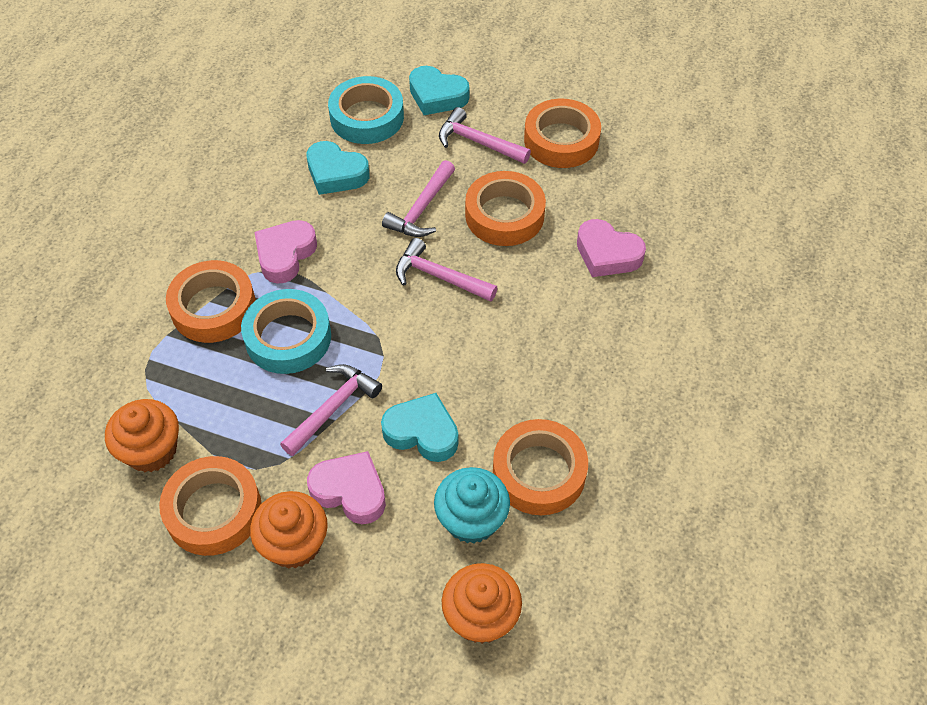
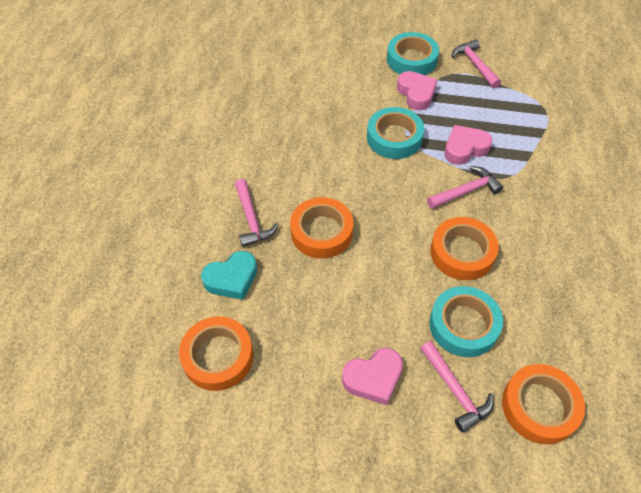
orange cupcake: [105,399,179,472] [250,491,328,569] [442,563,522,644] = 3 -> none = 0
orange tape: [159,456,262,556] [166,260,256,343] [465,171,546,246] [493,419,588,515] [524,99,601,168] = 5 -> [179,317,254,391] [290,197,353,259] [430,217,499,280] [502,364,585,445] = 4
turquoise cupcake: [434,467,510,544] = 1 -> none = 0
turquoise heart: [307,141,370,195] [381,393,458,462] [409,66,469,115] = 3 -> [201,251,257,300] = 1
turquoise tape: [241,289,331,374] [328,76,404,144] = 2 -> [367,107,424,159] [387,32,439,75] [429,286,503,357] = 3

